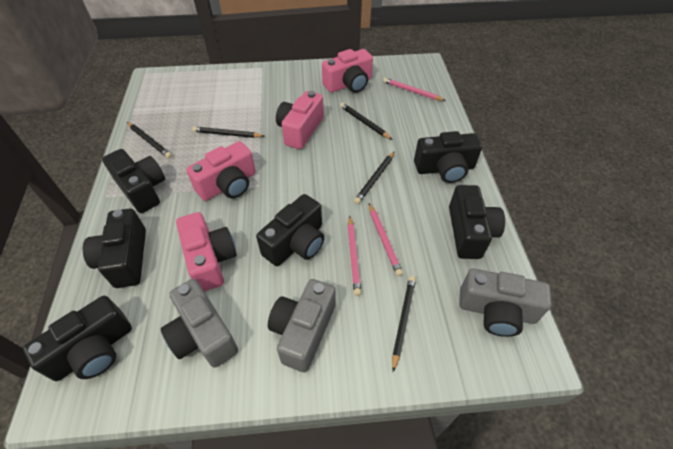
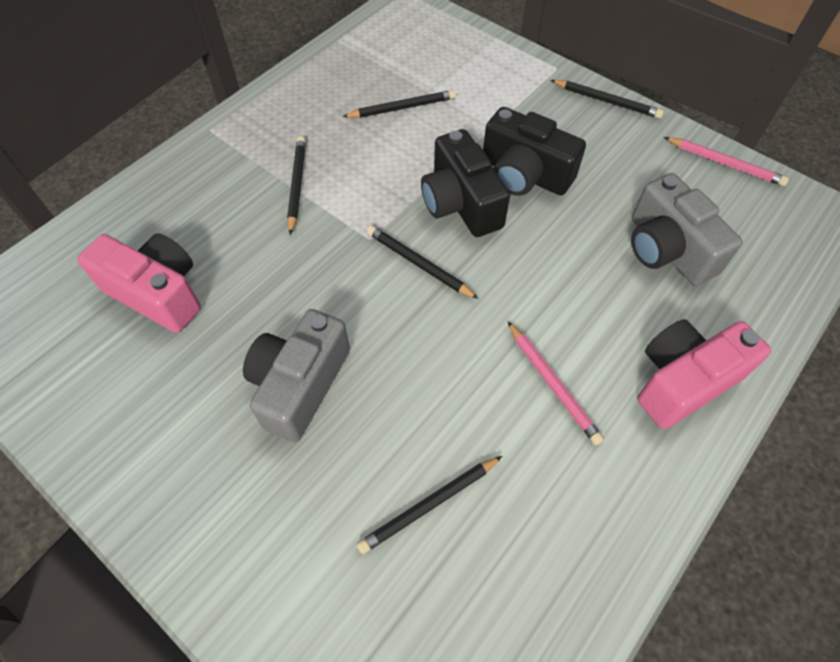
black camera: [23,296,132,381] [83,208,146,288] [102,149,165,213] [256,194,324,266] [414,131,482,183] [449,185,505,259] = 6 -> [421,129,510,237] [483,107,586,196] = 2
grey camera: [161,279,238,368] [268,279,336,373] [459,269,551,337] = 3 -> [243,309,350,443] [631,173,743,286] = 2
pink camera: [176,212,237,292] [186,141,256,201] [276,91,324,149] [322,49,373,93] = 4 -> [77,233,201,333] [637,319,771,429] = 2
pink pencil: [348,216,361,296] [369,203,403,276] [383,78,446,101] = 3 -> [507,321,604,445] [664,137,789,186] = 2

